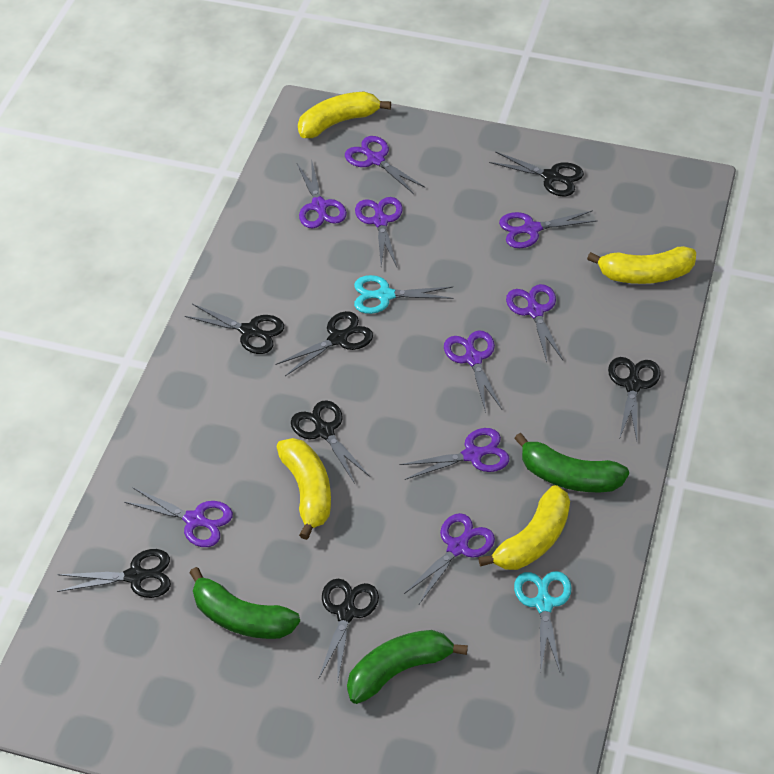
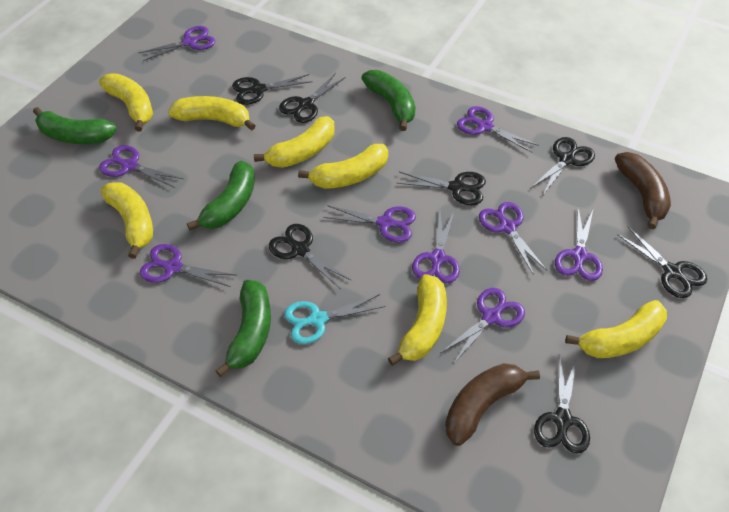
brown banana: none = 0 -> [445,363,540,446] [615,152,671,229] = 2
green banana: [189,567,300,639] [347,630,468,704] [514,433,629,492] = 3 -> [33,107,117,144] [187,161,255,230] [215,280,271,377] [361,70,416,131] = 4
turquoise scissors: [354,275,454,314] [514,571,572,672] = 2 -> [284,294,385,344] = 1
yellow banana: [277,438,331,540] [298,92,391,138] [478,485,570,570] [587,246,696,284] = 4 -> [99,74,153,131] [100,182,153,259] [168,96,256,131] [254,116,334,168] [298,144,388,189] [388,274,447,366] [565,300,667,358] = 7

